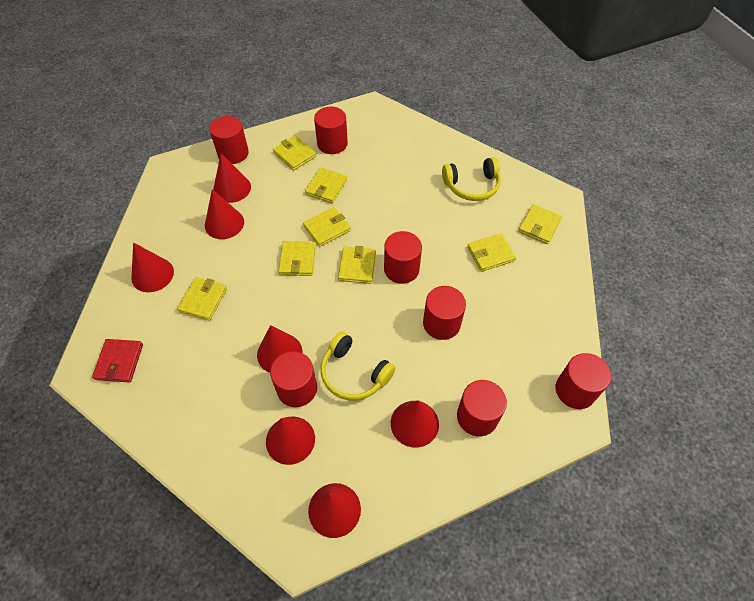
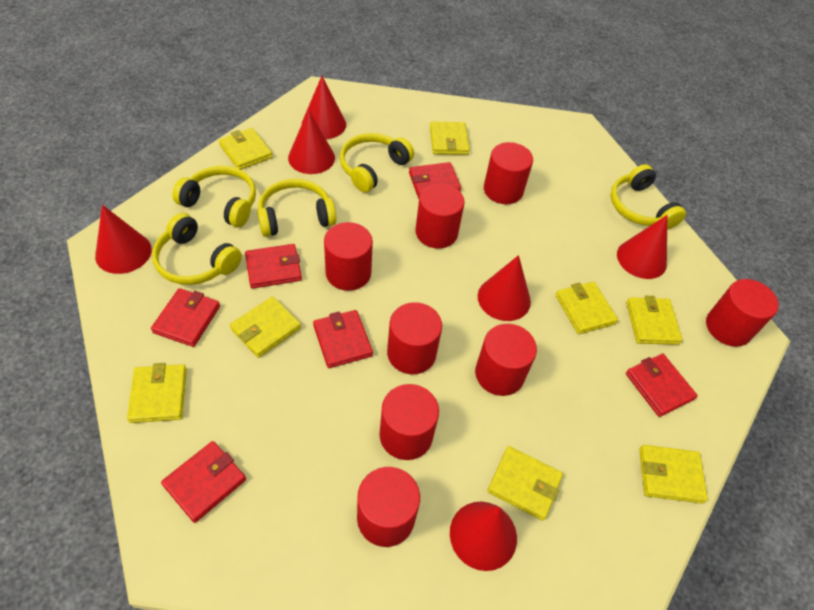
red cone: [131,242,174,292] [205,189,244,239] [213,153,251,203] [257,325,302,373] [266,417,315,465] [308,483,361,538] [391,400,439,448] = 7 -> [95,205,152,274] [288,109,335,174] [302,76,346,139] [450,502,517,571] [478,255,531,321] [617,215,667,279] = 6
red cylinder: [209,116,249,164] [270,351,317,407] [314,106,348,154] [384,231,422,284] [423,286,466,340] [457,380,507,437] [555,353,611,409] = 7 -> [324,222,373,291] [357,467,420,547] [380,384,439,460] [387,302,442,374] [415,183,465,248] [475,324,537,396] [484,142,533,204] [706,279,779,347] = 8
red wallet: [92,339,143,383] = 1 -> [151,288,220,347] [161,441,246,523] [245,244,302,289] [313,310,373,368] [409,162,461,198] [626,354,698,417] = 6
yellow headphones: [321,332,395,401] [442,157,501,201] = 2 -> [152,213,242,285] [172,166,256,227] [257,179,337,237] [340,133,414,192] [611,164,686,229] = 5

